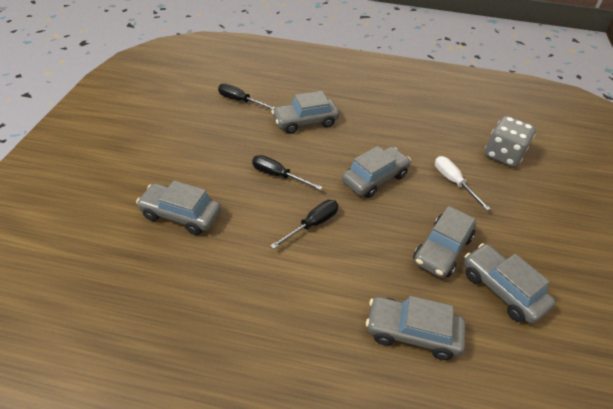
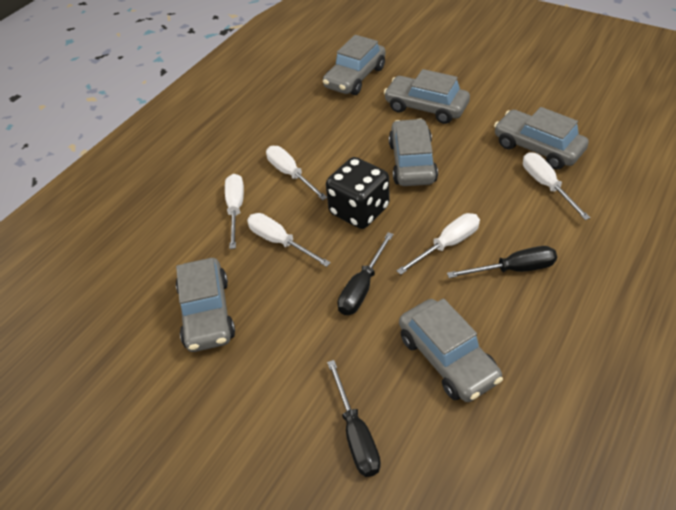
black dice: none = 0 -> [326,157,389,229] = 1
grey dice: [485,116,536,167] = 1 -> none = 0
white screwdriver: [435,156,491,211] = 1 -> [225,174,244,249] [247,213,331,267] [266,146,327,200] [396,213,480,275] [523,152,590,220] = 5

